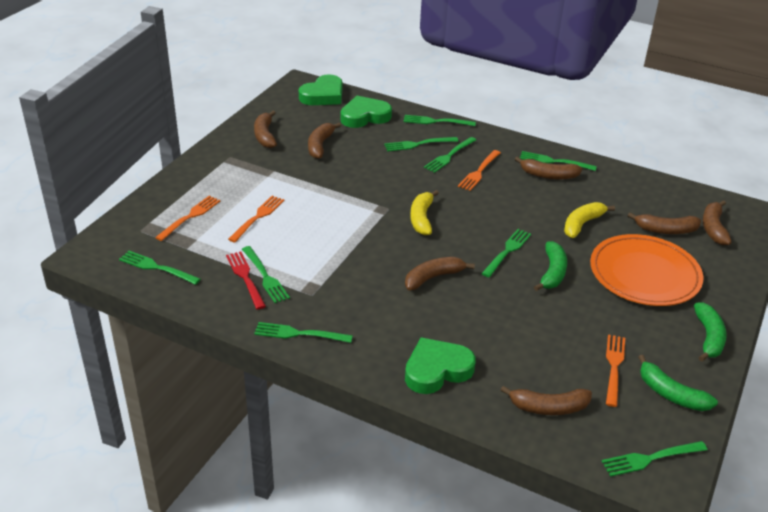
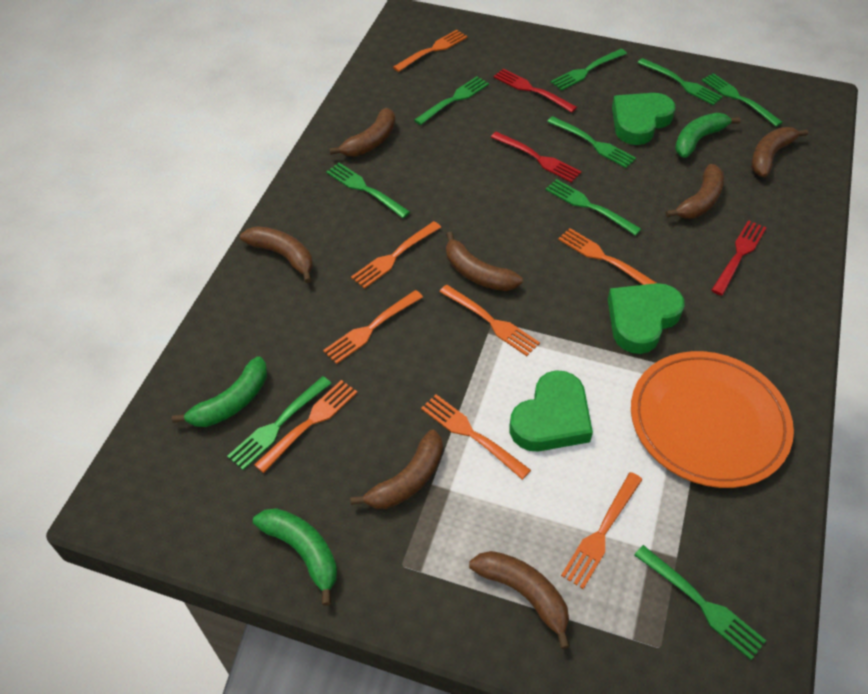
orange fork: [155,196,220,241] [228,196,284,242] [458,150,501,191] [606,334,625,407] = 4 -> [254,380,358,473] [323,290,423,364] [351,221,441,289] [393,30,467,72] [421,395,531,480] [439,285,540,356] [558,228,656,285] [561,472,643,589] = 8
red fork: [226,251,266,309] = 1 -> [491,132,581,183] [494,68,577,113] [711,220,766,296] = 3
yellow banana: [410,190,439,236] [564,202,615,238] = 2 -> none = 0

